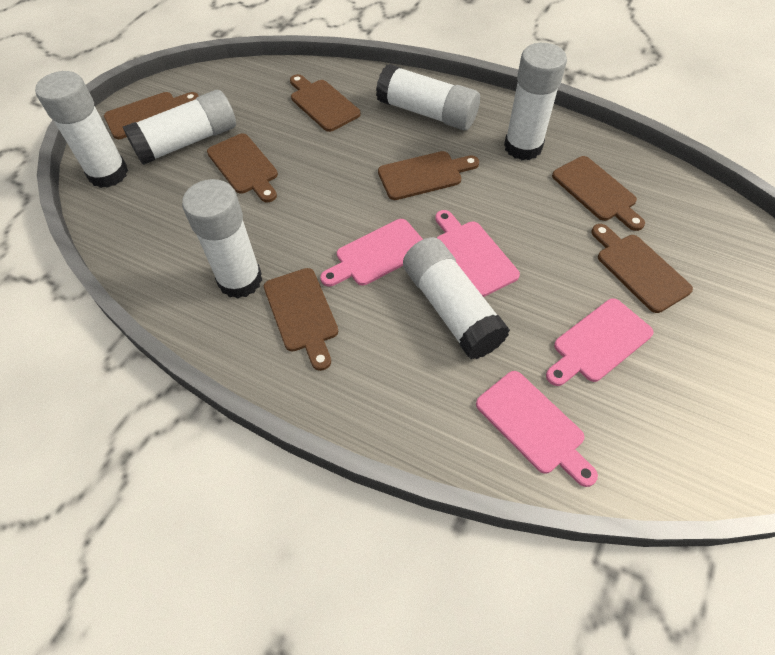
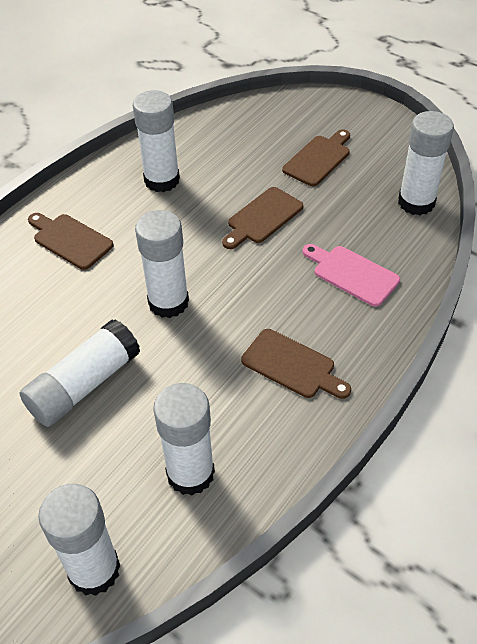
brown cutting board: [104,92,199,139] [207,133,278,202] [264,268,338,371] [290,74,361,132] [378,151,479,200] [552,156,645,231] [591,224,693,313] = 7 -> [28,213,114,270] [222,187,303,249] [241,329,351,399] [282,129,350,186] = 4
pink cutting board: [320,219,423,287] [435,210,520,297] [476,371,598,487] [546,298,654,386] = 4 -> [302,244,400,307] = 1

